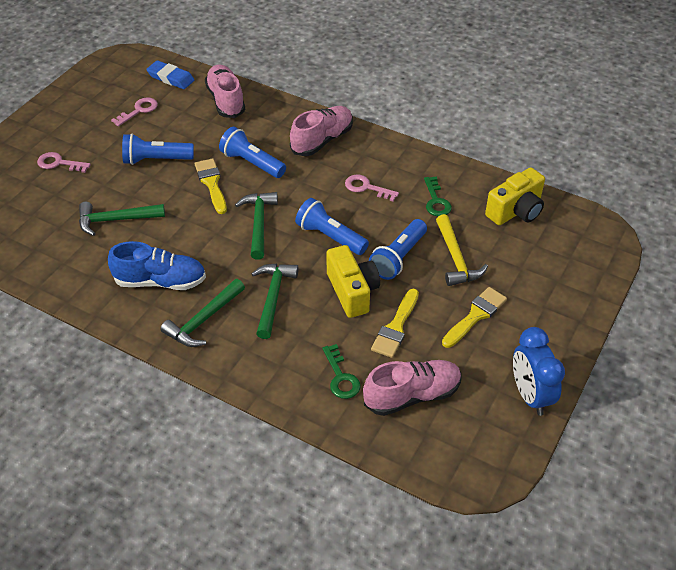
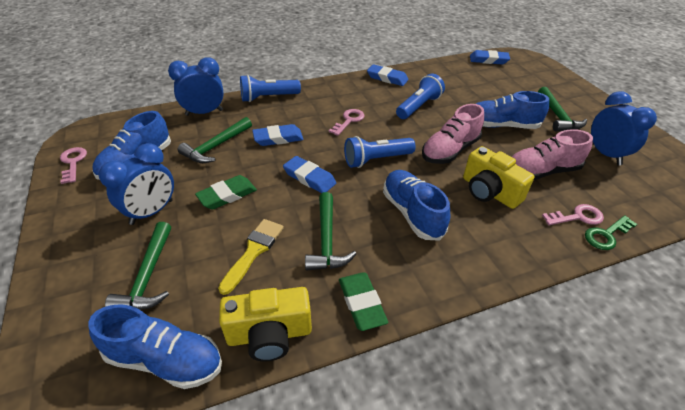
blue clock: [513,327,565,416] = 1 -> [99,143,174,225] [168,57,224,116] [591,91,657,165] = 3
blue eraser: [146,60,194,89] = 1 -> [252,124,303,146] [283,156,336,193] [367,64,408,86] [470,50,510,65] = 4
blue flashlight: [122,133,194,165] [219,127,286,178] [295,198,369,255] [369,219,427,280] = 4 -> [240,75,301,102] [344,136,416,168] [396,74,445,119] = 3
blue shoe: [108,241,206,290] = 1 -> [88,304,222,389] [93,111,171,180] [383,170,450,240] [476,91,549,129] = 4
green eraser: none = 0 -> [195,175,257,210] [339,273,388,331] = 2
green key: [322,344,361,399] [424,176,452,216] = 2 -> [585,215,637,250] = 1
pink shoe: [205,65,245,118] [290,106,353,156] [363,360,461,416] = 3 -> [422,104,484,164] [512,129,593,180] = 2
yellow brush: [195,158,227,214] [371,289,419,358] [442,287,507,348] = 3 -> [218,219,284,295] = 1
yellow hammer: [436,214,488,286] = 1 -> none = 0

